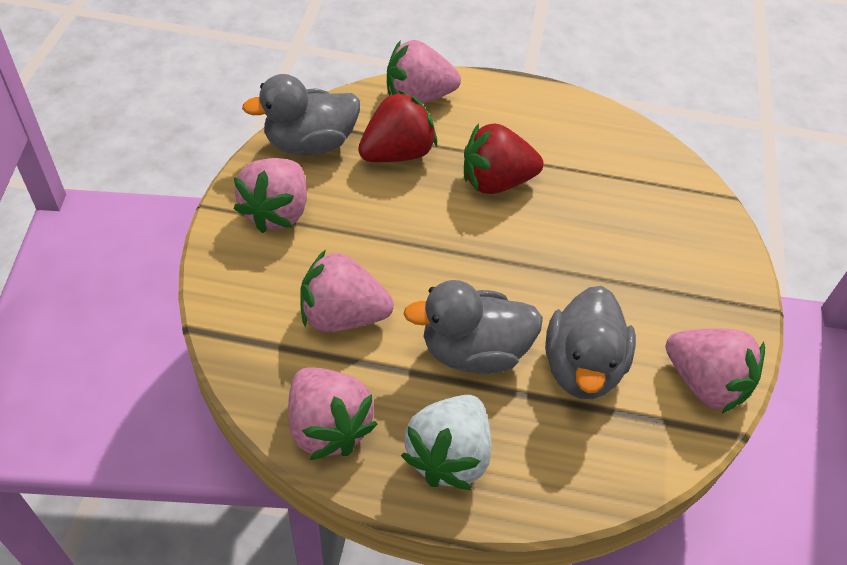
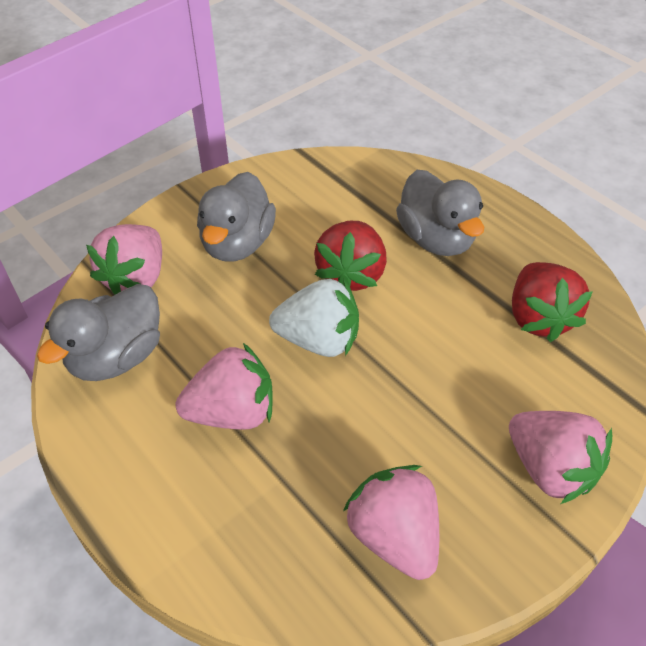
pink strawberry: [234,158,307,233] [288,367,377,460] [300,250,394,332] [387,40,461,104] [666,328,765,414] = 5 -> [86,224,162,295] [176,343,272,430] [343,465,439,580] [509,411,612,504] = 4

